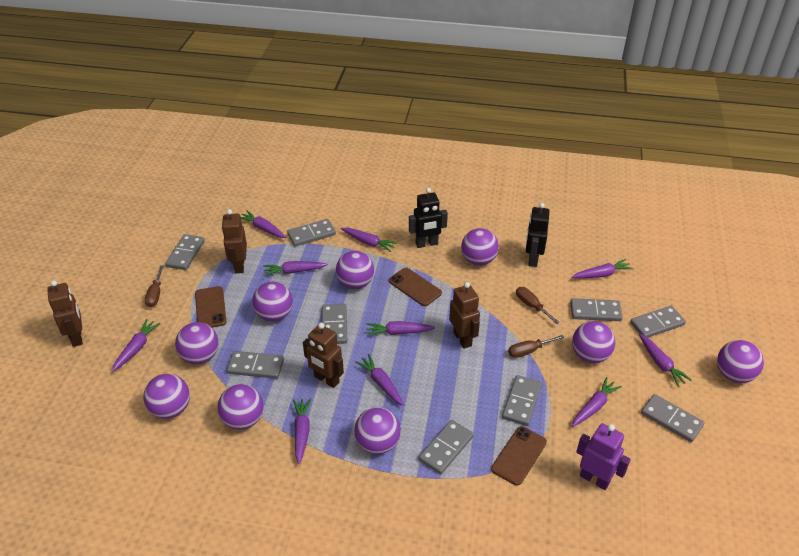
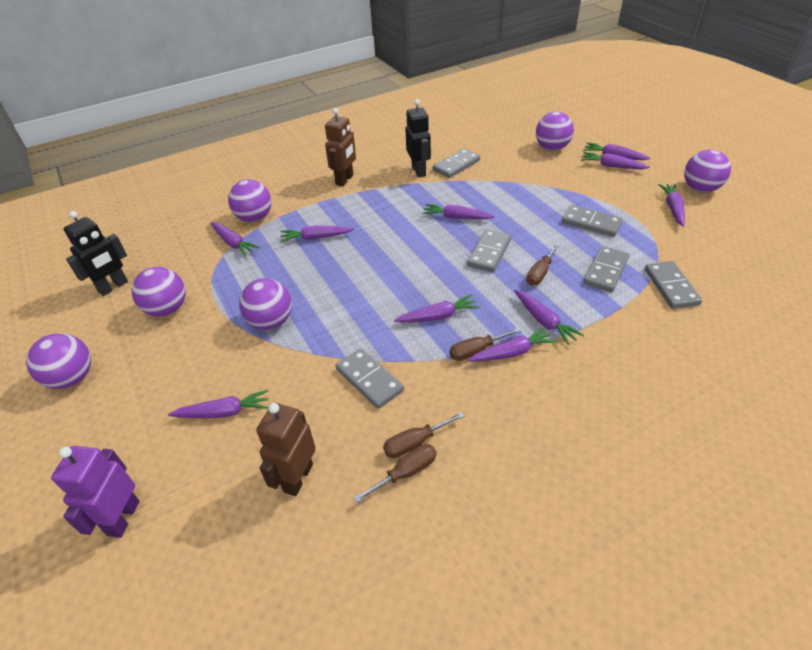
brown phone: [195,286,226,328] [389,268,442,306] [491,426,547,486] = 3 -> none = 0
brown robot: [47,280,83,347] [222,209,247,273] [303,323,344,388] [449,282,480,349] = 4 -> [256,403,316,496] [325,108,356,186] = 2
brown screwdriver: [145,265,164,308] [508,335,564,358] [516,287,559,324] = 3 -> [354,444,436,503] [383,412,465,458] [450,327,522,361] [526,243,560,285] = 4
grey domino: [165,234,205,270] [227,351,284,379] [287,219,336,247] [322,304,347,344] [418,420,474,474] [502,375,542,426] [570,298,623,321] [630,306,686,338] [641,394,704,442] = 9 -> [335,348,404,409] [433,148,480,178] [467,229,511,272] [562,205,623,237] [584,246,629,292] [645,261,702,309] = 6
purple ball: [143,374,190,419] [175,322,219,364] [218,384,264,430] [252,282,293,322] [336,251,374,289] [354,407,401,454] [461,228,499,265] [572,321,615,363] [717,340,764,383] = 9 -> [26,333,91,389] [131,267,186,317] [228,179,271,222] [239,278,292,330] [536,112,574,151] [684,149,731,193] = 6

